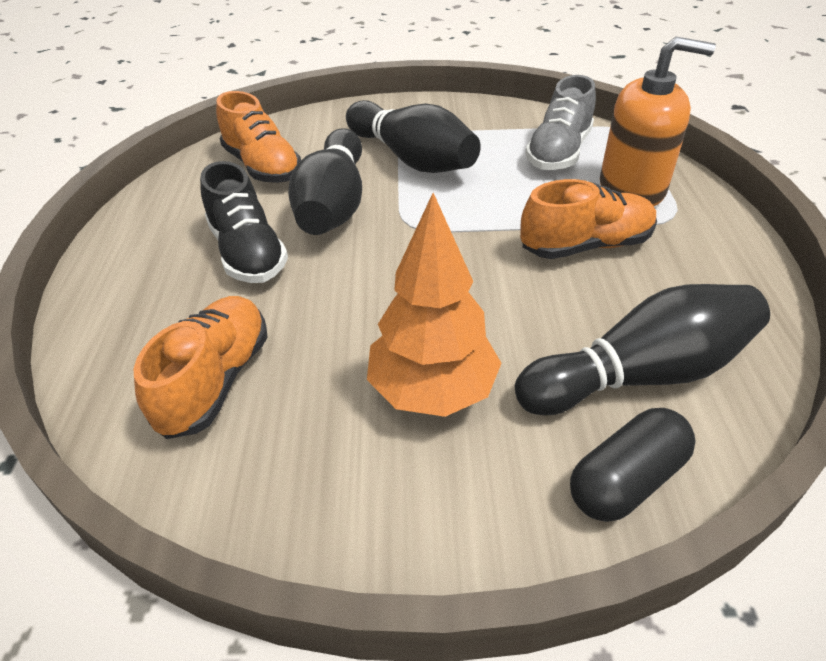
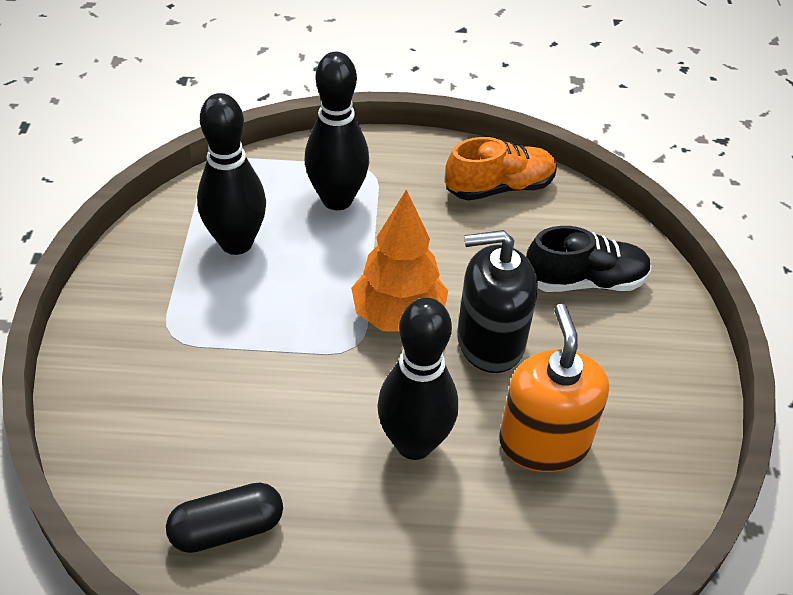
black soap dispenser: none = 0 -> [457,230,538,373] = 1
grey shoe: [525,75,596,170] = 1 -> none = 0
orange shoe: [133,296,268,439] [216,91,301,183] [520,179,657,259] = 3 -> [445,137,556,201] = 1

